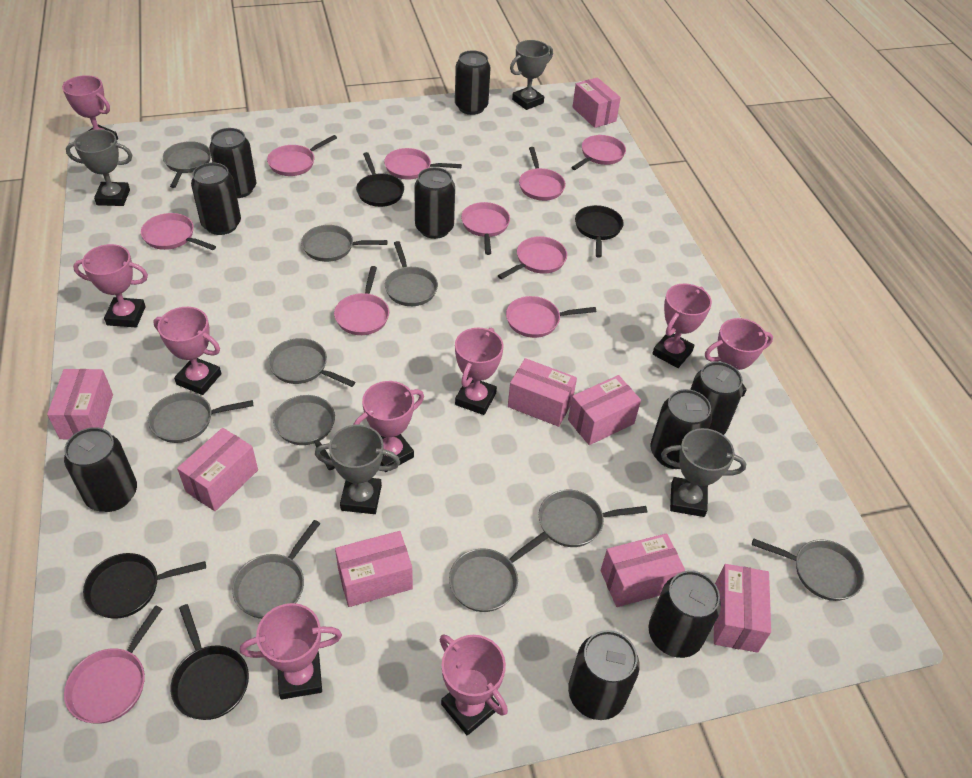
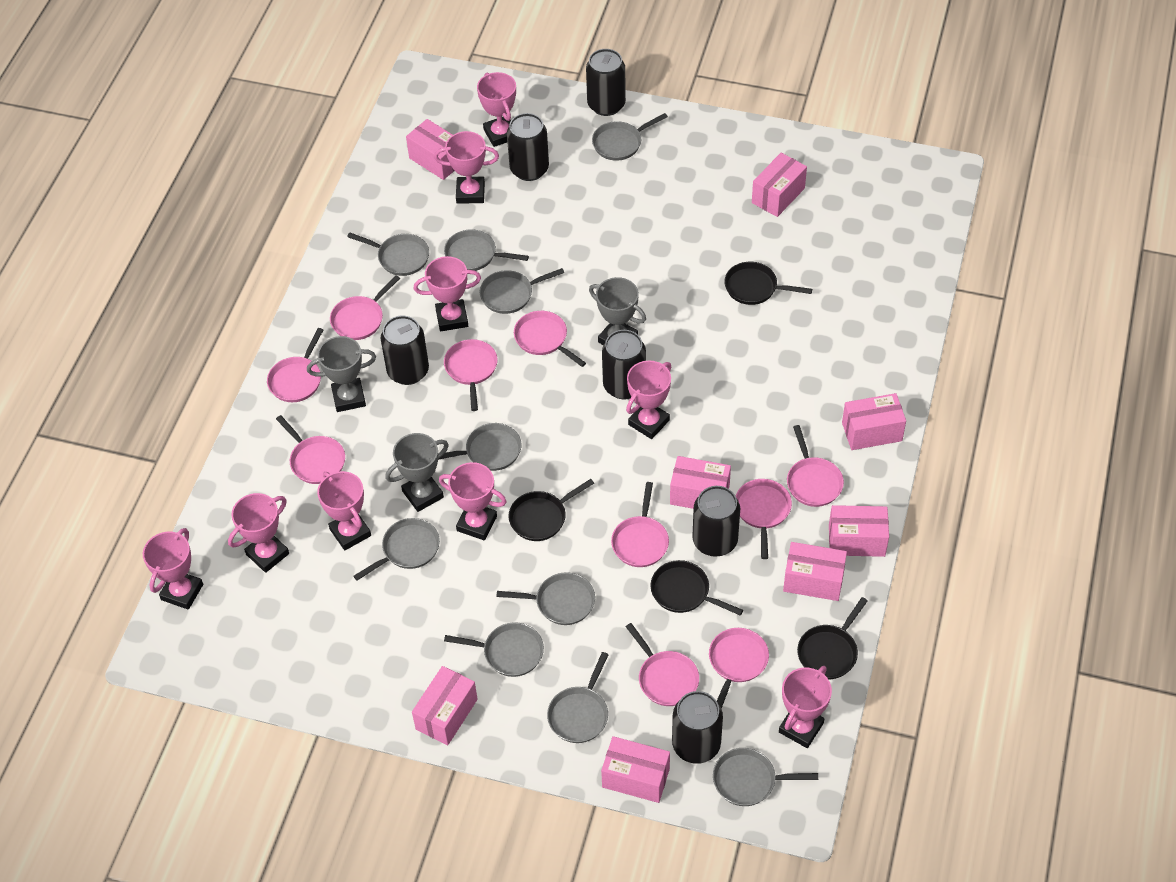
black can: [64,427,137,512] [191,163,241,235] [209,128,257,198] [414,167,455,239] [455,50,491,115] [568,630,640,720] [649,571,721,658] [651,389,712,469] [690,362,743,435] = 9 -> [381,316,429,385] [507,113,549,181] [586,49,626,116] [602,330,646,400] [672,691,723,764] [692,486,740,557] = 6
grey trophy: [66,129,132,206] [315,425,400,514] [510,40,553,110] [661,428,746,517] = 4 -> [307,336,376,412] [385,433,449,512] [589,277,646,345] = 3

